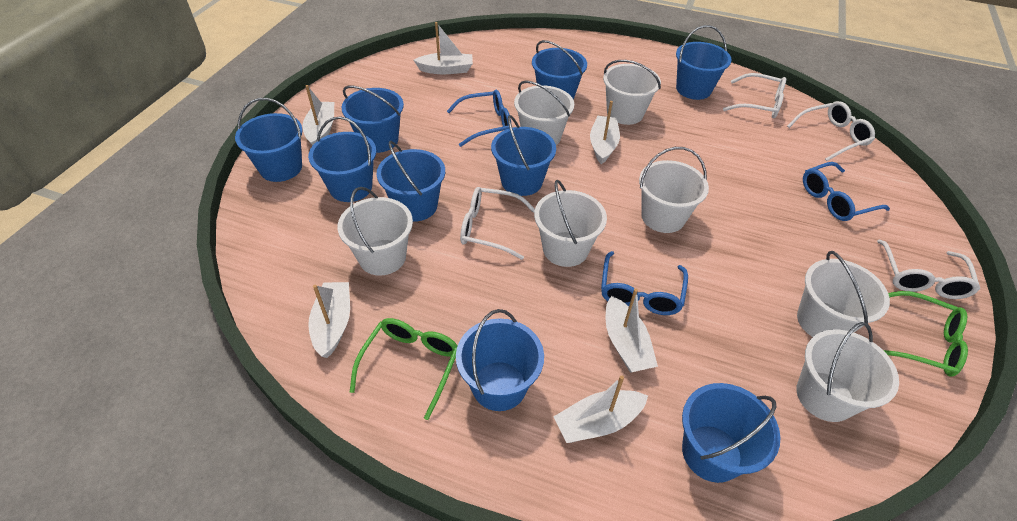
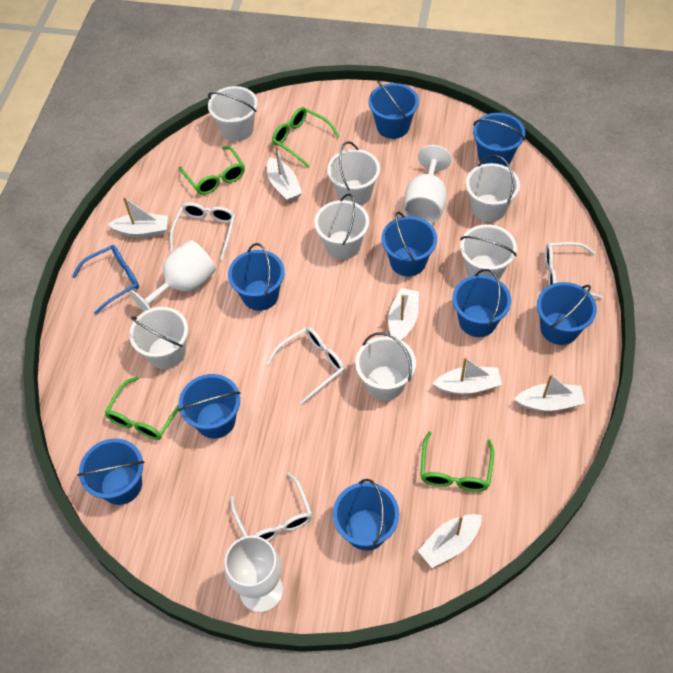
blue glasses: [447,90,511,147] [601,251,688,315] [803,162,890,221] = 3 -> [72,245,139,315] = 1
green glasses: [350,318,458,420] [883,291,968,377] = 2 -> [104,376,179,440] [179,146,245,195] [272,107,340,167] [420,431,494,492] = 4
white goblet: none = 0 -> [130,240,216,312] [224,536,283,612] [404,145,452,224] = 3

